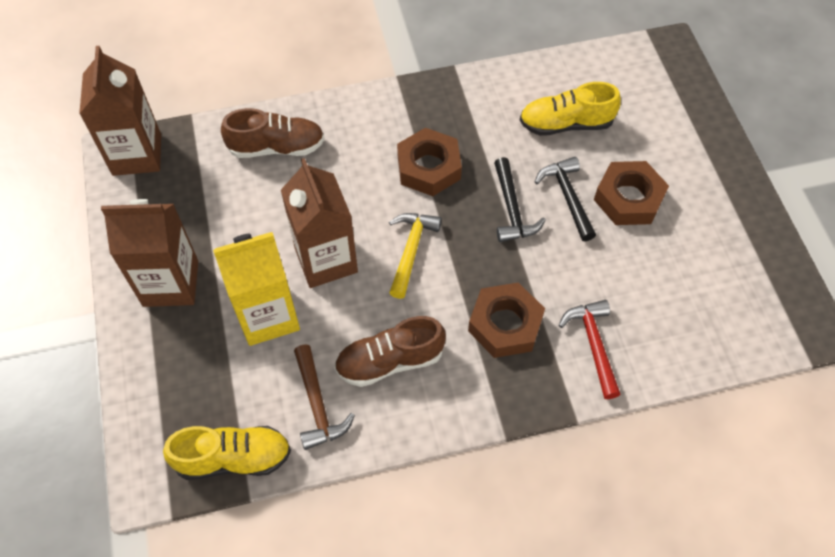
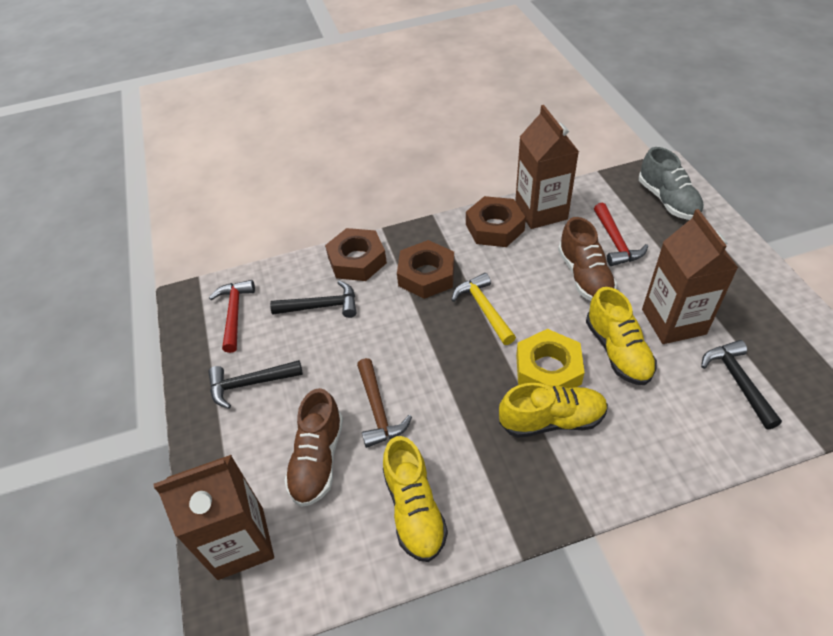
black hammer: [494,157,546,242] [535,157,596,241] = 2 -> [208,360,303,409] [270,281,356,318] [701,340,782,430] = 3
grey shoe: none = 0 -> [639,147,704,220] = 1
red hammer: [559,300,621,399] = 1 -> [209,280,255,353] [594,202,648,266] = 2
yellow carton: [213,232,300,346] = 1 -> none = 0
yellow nut: none = 0 -> [516,329,585,388] = 1
yellow shoe: [163,426,291,480] [520,82,621,136] = 2 -> [383,436,448,562] [499,383,608,438] [586,287,657,385] = 3

